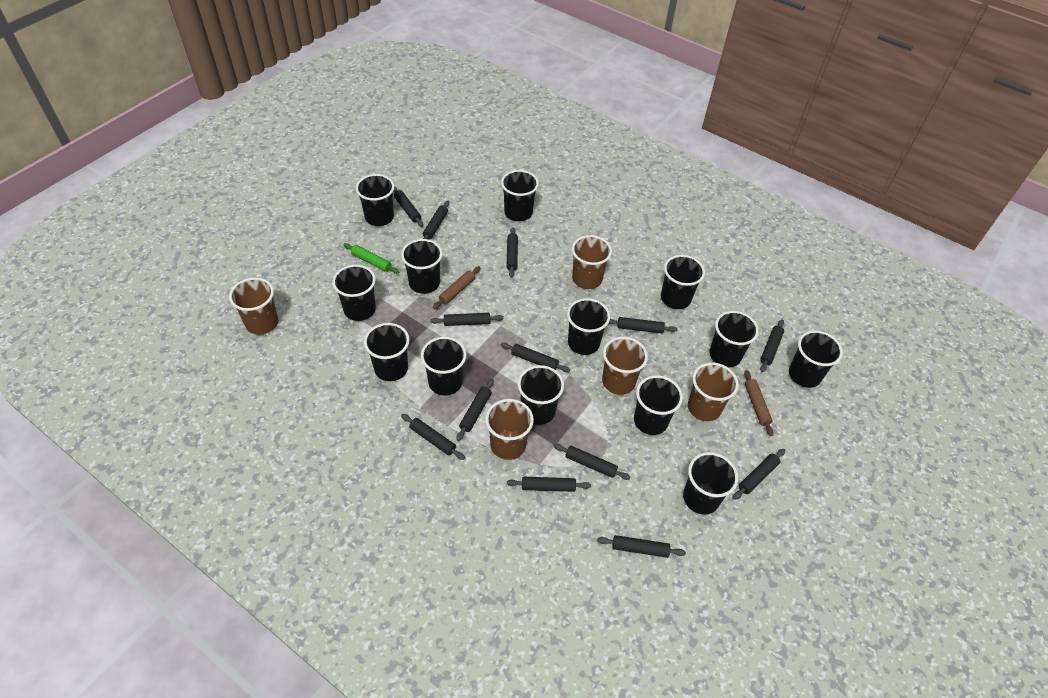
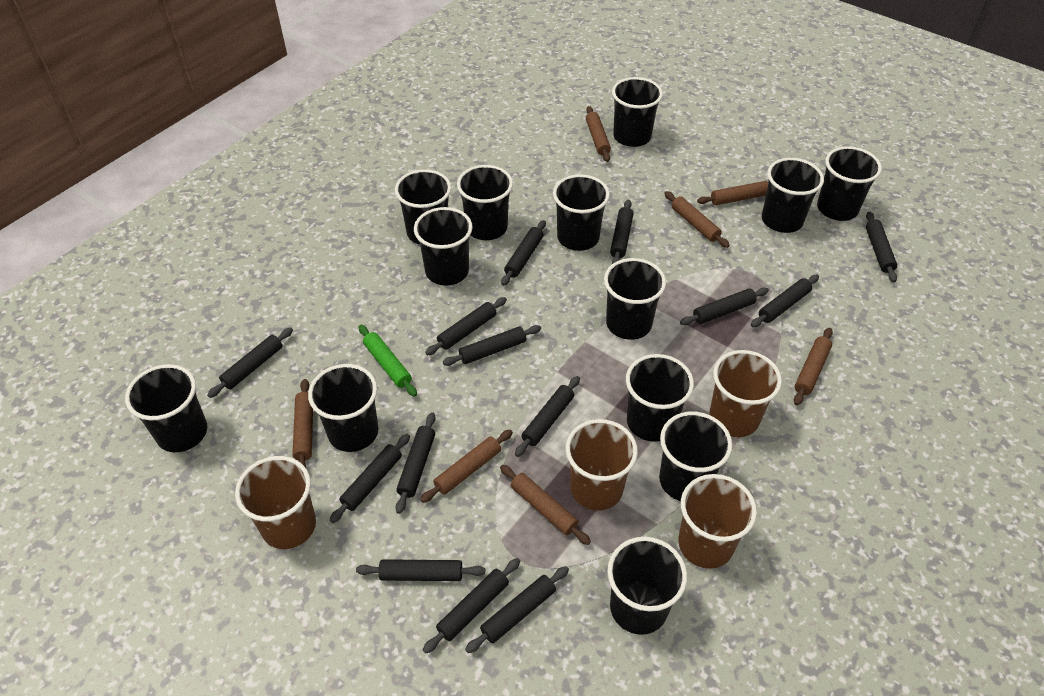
black rolling pin: [393,187,423,227] [401,414,465,460] [423,201,450,240] [430,313,503,326] [457,379,494,441] [501,342,570,372] [506,227,518,278] [507,477,591,492] [553,444,630,480] [597,535,686,558] [608,317,677,334] [733,449,785,500] [760,319,784,372] = 13 -> [207,327,293,398] [329,434,410,523] [356,559,485,581] [396,412,436,514] [423,558,520,654] [425,297,507,355] [443,325,541,366] [465,566,569,653] [501,220,546,286] [515,376,580,457] [610,200,633,264] [680,288,769,325] [751,275,819,327] [866,211,897,282] = 14
brown cup: [229,277,278,335] [485,399,534,460] [572,235,612,289] [602,337,648,395] [688,363,739,421] = 5 -> [235,456,316,549] [566,419,638,511] [678,474,757,569] [710,350,782,437] = 4
brown rolling pin: [433,266,480,309] [744,370,773,436] = 2 -> [292,379,313,468] [420,430,513,503] [500,465,591,545] [586,106,611,162] [664,191,730,248] [697,181,768,205] [794,328,833,405] = 7

